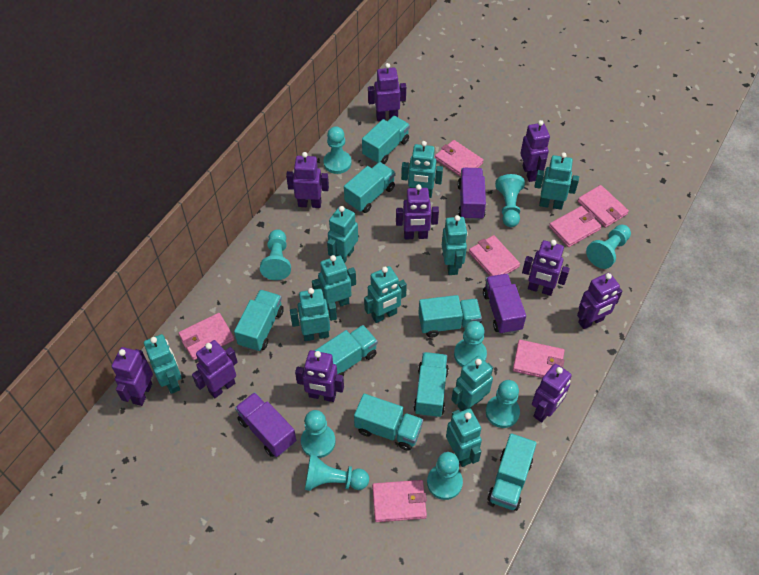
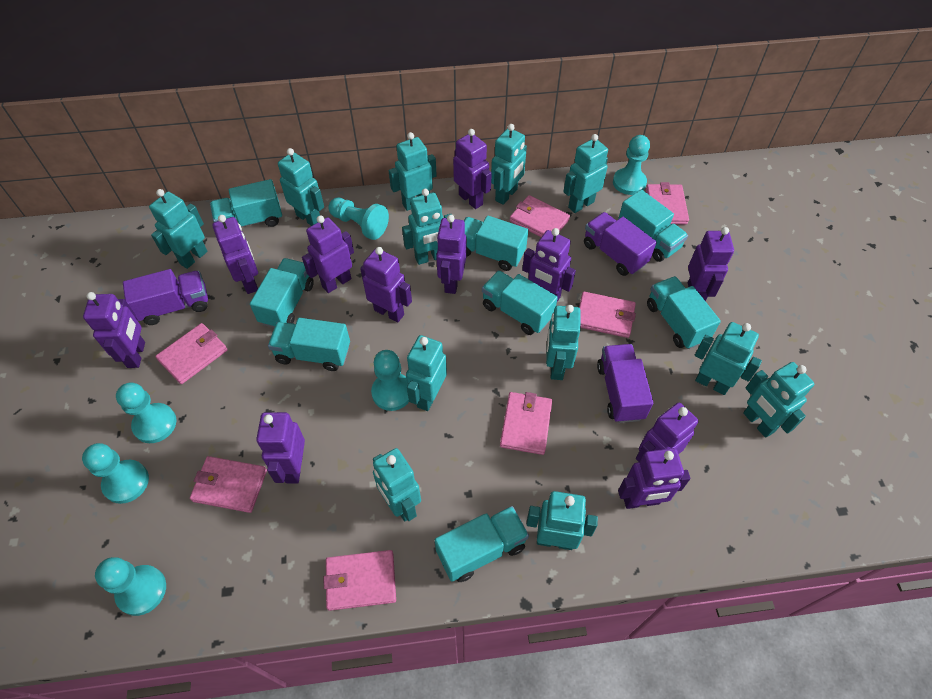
purple robot: [112,347,153,406] [192,340,238,398] [286,152,329,208] [295,350,344,402] [368,63,406,121] [396,184,439,240] [520,120,550,182] [522,240,570,296] [532,364,572,422] [577,273,622,329] = 10 -> [83,292,145,368] [212,215,258,294] [256,412,305,483] [302,215,354,293] [360,247,412,322] [436,215,466,294] [453,129,492,209] [522,228,576,302] [618,448,691,509] [636,402,699,462] [688,227,734,301] = 11
turquoise pawn: [260,229,291,280] [301,410,336,458] [305,454,369,491] [323,126,352,174] [427,452,463,500] [454,321,487,367] [486,380,520,428] [495,174,525,227] [586,224,631,269] = 9 -> [82,443,149,504] [95,557,166,616] [116,382,177,443] [328,198,389,240] [371,350,409,411] [613,135,650,195] = 6
turquoise robot: [144,334,182,394] [290,288,337,341] [312,255,356,311] [327,206,358,263] [364,266,407,323] [401,141,443,198] [442,215,468,275] [446,408,482,467] [451,356,493,411] [534,152,579,210] = 10 -> [149,189,208,269] [278,148,324,226] [373,448,421,521] [389,132,437,211] [402,189,452,265] [406,335,447,411] [491,124,527,205] [526,491,598,550] [546,305,581,380] [563,134,608,213] [695,322,762,395] [743,362,814,438] = 12

